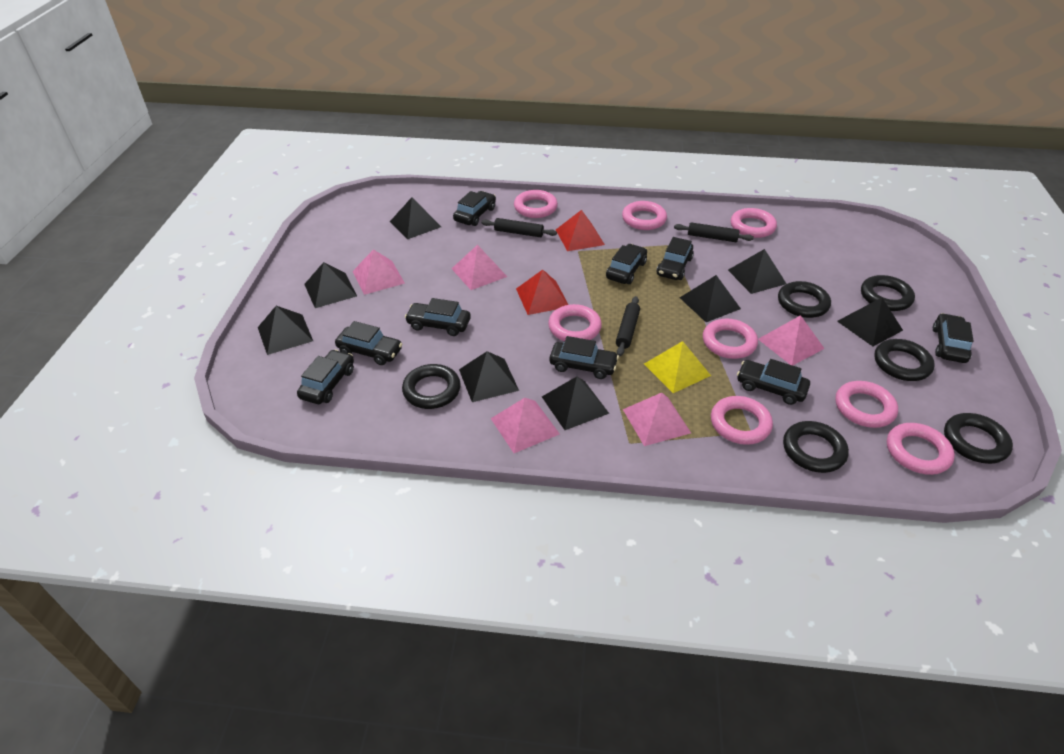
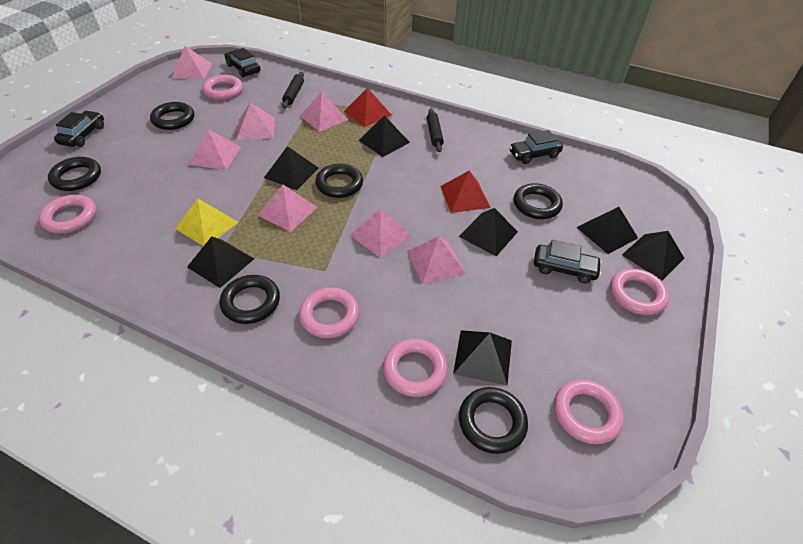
black car: [297,349,354,404] [335,321,402,365] [405,298,471,336] [453,191,496,226] [549,336,619,379] [606,244,647,284] [656,237,694,280] [737,359,810,405] [933,313,973,363] = 9 -> [54,111,104,147] [225,48,260,77] [509,130,563,164] [534,240,602,283] = 4
black pyramid: [258,306,313,355] [304,262,357,308] [390,197,441,239] [459,351,519,402] [542,376,609,430] [680,275,741,322] [728,249,786,294] [837,298,903,346] = 8 -> [187,236,254,288] [264,146,319,190] [359,115,410,157] [453,330,512,386] [459,208,518,256] [576,207,638,254] [622,231,684,280] = 7
black rolling pin: [481,218,557,237] [616,296,640,356] [674,222,754,242] = 3 -> [282,72,304,108] [427,108,444,152] = 2
pink pyramid: [352,249,405,295] [451,245,507,290] [490,398,560,453] [623,393,691,446] [758,315,825,365] = 5 -> [172,46,212,80] [189,129,241,170] [236,102,275,140] [258,185,318,232] [300,92,348,132] [350,209,412,258] [407,236,466,284] = 7
pink ring: [514,190,558,218] [548,304,602,341] [622,201,667,230] [703,319,758,359] [711,396,773,445] [731,208,777,238] [835,381,898,428] [887,423,955,475] = 8 -> [39,195,96,233] [202,75,243,100] [299,287,359,338] [383,339,448,397] [554,379,624,444] [610,268,669,315] = 6

